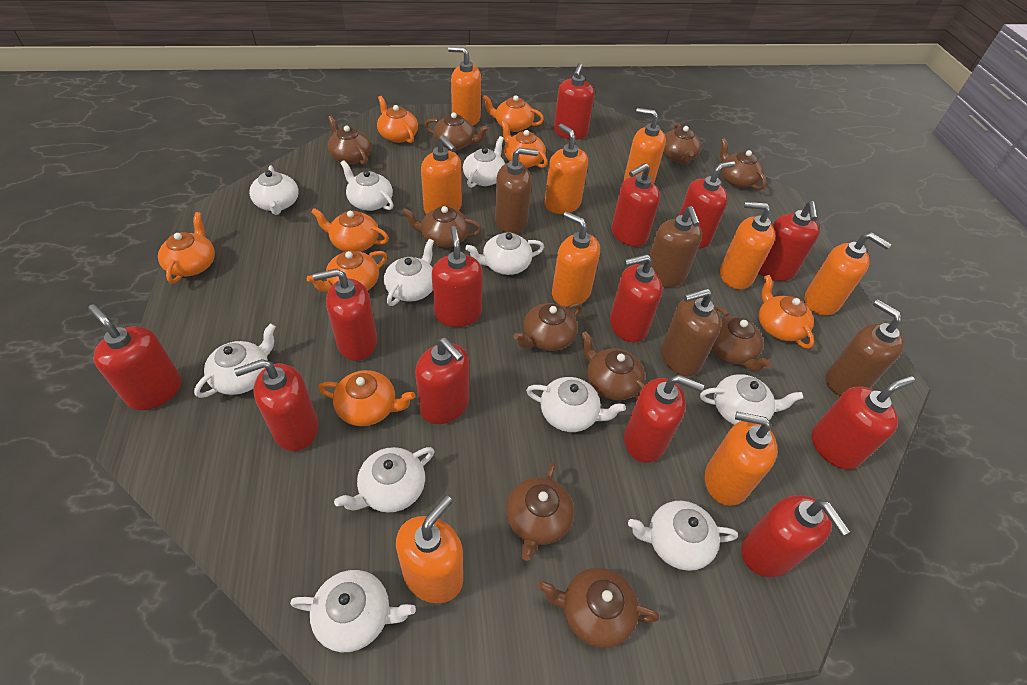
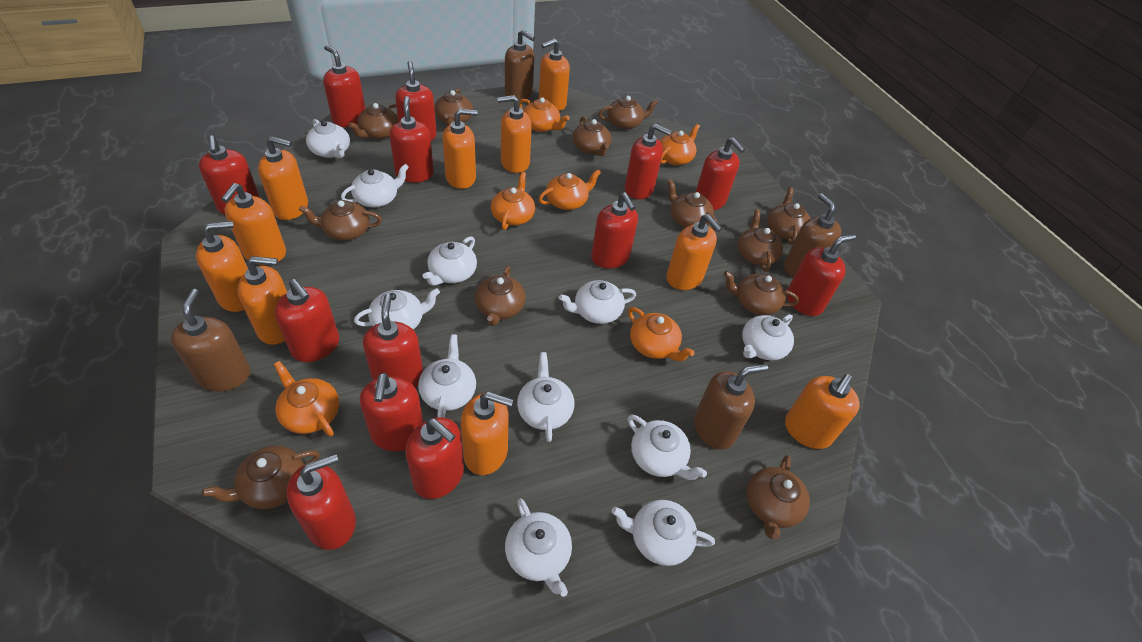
brown teapot: [328,116,372,165] [402,206,482,247] [425,112,489,150] [506,462,574,561] [513,303,582,351] [538,568,660,648] [581,331,645,400] [663,123,701,165] [711,306,772,372] [720,138,766,190] = 10 -> [202,446,320,509] [299,200,382,240] [348,103,398,139] [434,88,473,126] [475,266,526,326] [573,116,611,156] [599,96,658,129] [667,179,718,231] [723,271,799,315] [738,209,783,272] [747,455,810,539] [768,187,810,245] = 12
orange soap dispenser: [396,495,463,603] [421,135,462,214] [448,47,481,126] [545,124,588,214] [552,211,600,307] [624,108,666,183] [705,412,777,506] [720,201,775,290] [805,232,891,315] = 9 -> [196,221,248,312] [221,183,286,265] [237,256,287,345] [258,136,308,220] [442,109,477,189] [461,392,514,475] [497,95,532,173] [539,39,570,111] [666,214,722,290] [785,374,860,449] = 10
orange teapot: [158,212,215,284] [307,250,387,292] [311,208,389,252] [318,370,416,426] [377,96,418,143] [482,95,544,132] [501,121,548,168] [759,275,814,349] = 8 -> [274,361,339,436] [491,172,535,230] [519,97,570,132] [539,170,601,210] [628,307,694,361] [660,124,700,165] = 6

